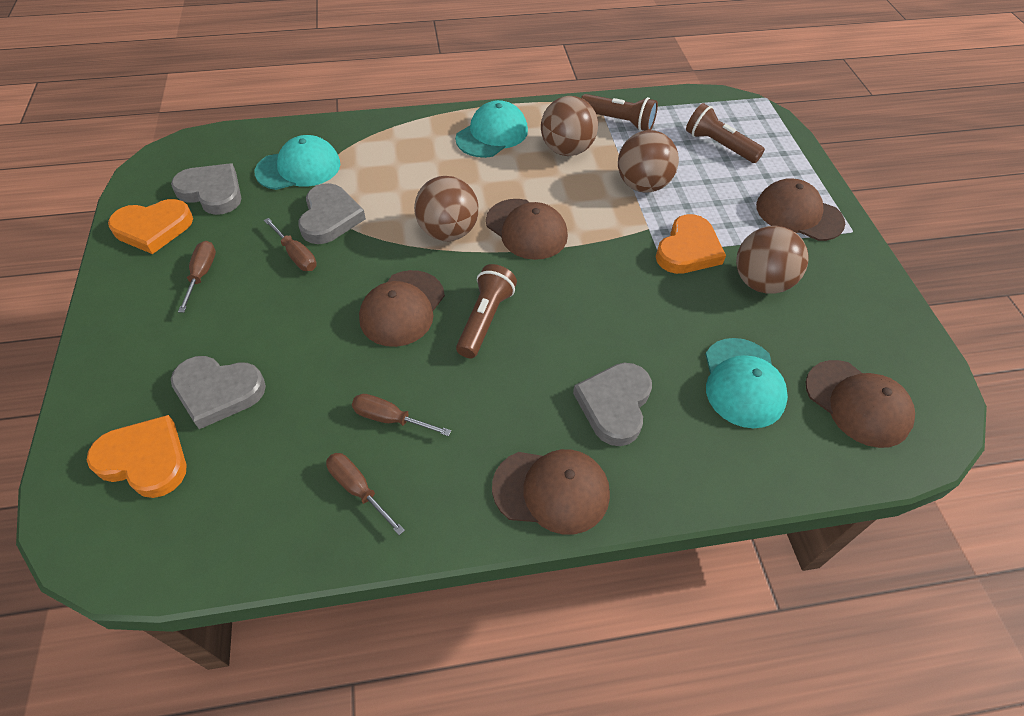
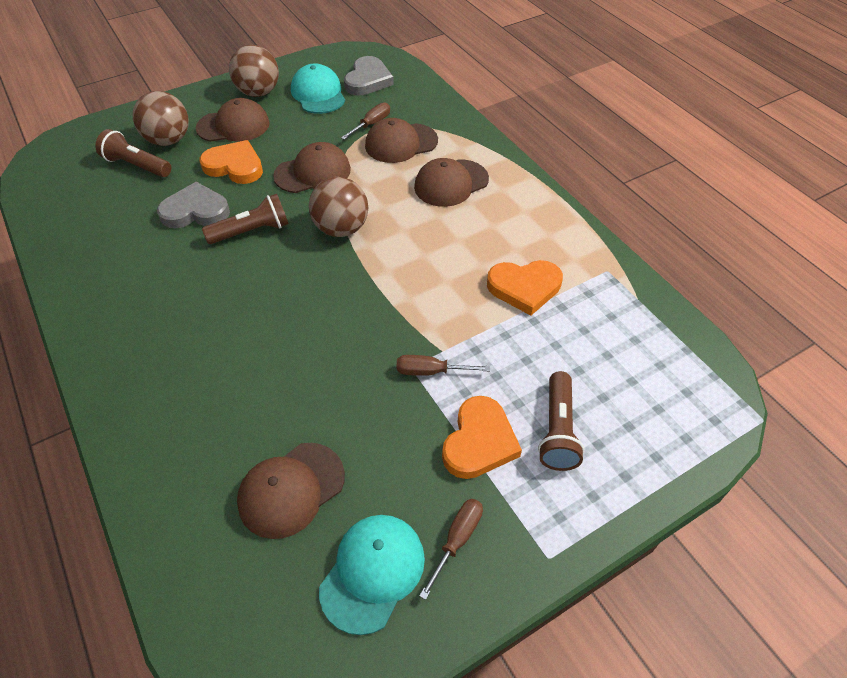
brown ball: [414,176,479,241] [541,96,598,156] [618,130,679,193] [736,226,809,294] = 4 -> [133,91,189,146] [229,45,279,97] [309,177,368,237] = 3
brown screwdriver: [178,241,216,313] [264,218,317,271] [326,453,405,535] [352,394,451,436] = 4 -> [341,102,390,140] [397,355,490,376] [419,499,483,600] = 3
grey heart: [171,163,241,215] [171,356,266,429] [298,183,366,244] [573,363,652,446] = 4 -> [157,182,230,228] [344,56,394,96] = 2
turquoise cap: [255,135,341,190] [455,100,528,158] [705,338,788,428] = 3 -> [291,63,345,114] [319,515,425,635] = 2

